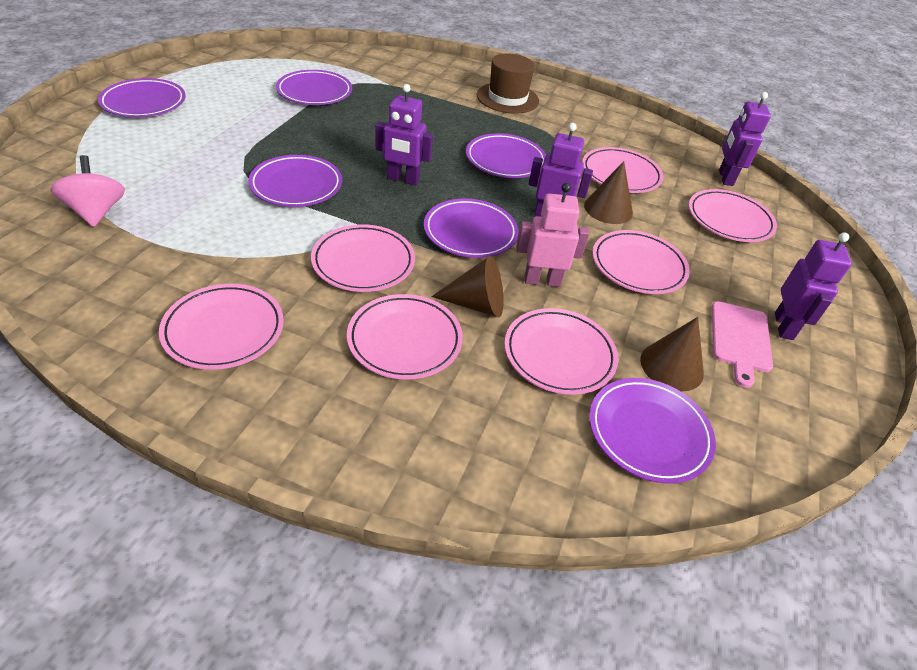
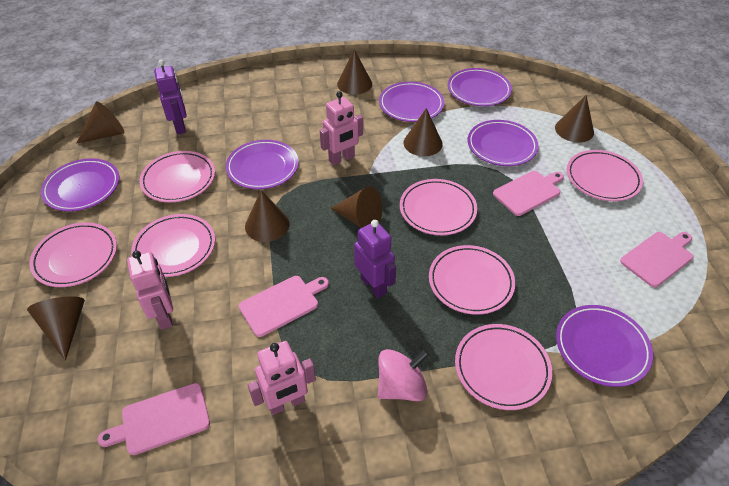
brown cone: [431,256,504,318] [584,161,633,224] [640,317,704,391] = 3 -> [27,296,85,361] [76,101,124,144] [245,191,290,242] [331,186,382,228] [337,49,372,95] [403,108,443,156] [555,95,594,142] = 7
brown hat: [477,54,539,114] = 1 -> none = 0
pink cutting board: [712,301,773,388] = 1 -> [98,383,210,455] [239,276,329,337] [493,171,564,216] [620,232,694,287] = 4
pink robot: [517,183,589,287] = 1 -> [127,250,173,330] [248,341,316,415] [320,91,363,166] = 3
purple robot: [376,84,433,186] [529,123,593,217] [719,92,771,186] [775,232,852,340] = 4 -> [154,60,187,134] [354,220,396,298] = 2

